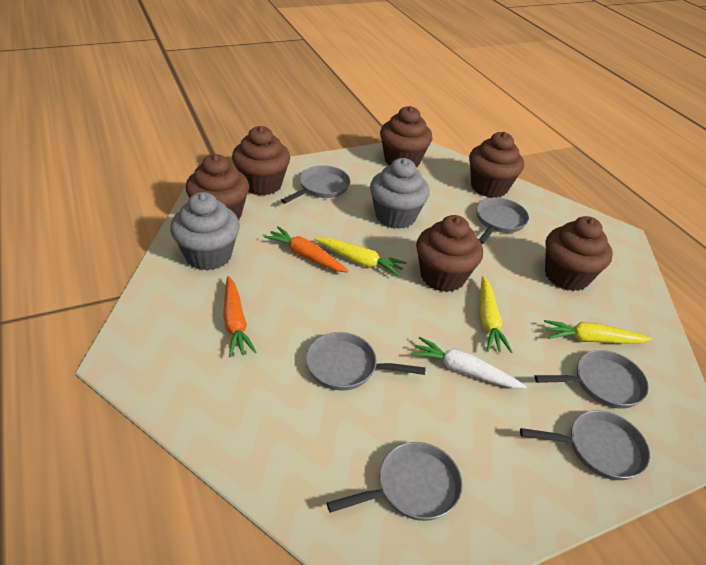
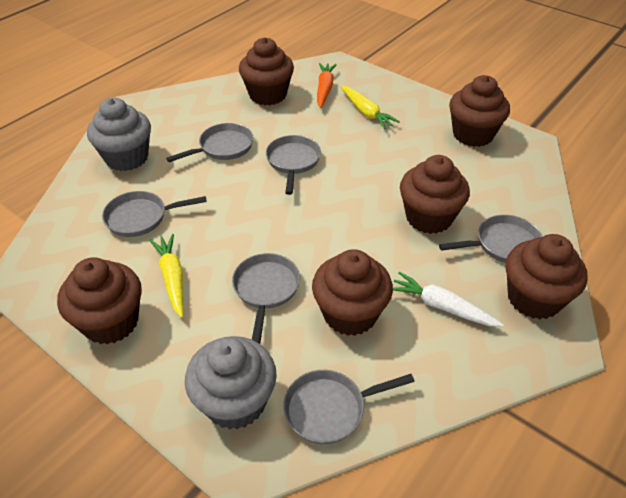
orange carrot: [223,276,256,357] [264,226,349,273] = 2 -> [317,63,337,108] = 1
yellow carrot: [314,237,406,276] [480,276,512,353] [544,320,652,344] = 3 -> [149,234,184,318] [340,86,400,129] = 2

